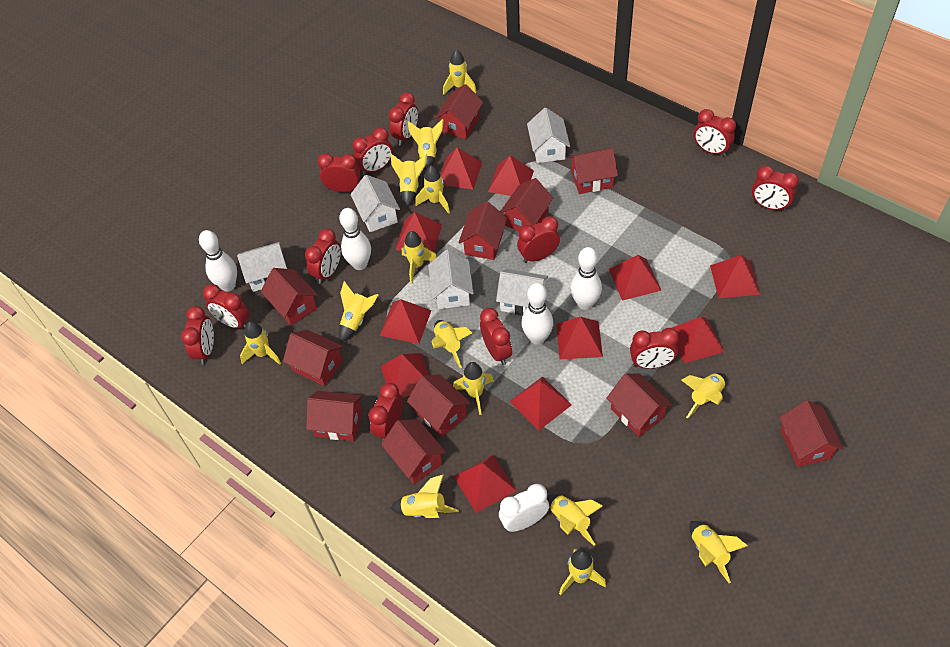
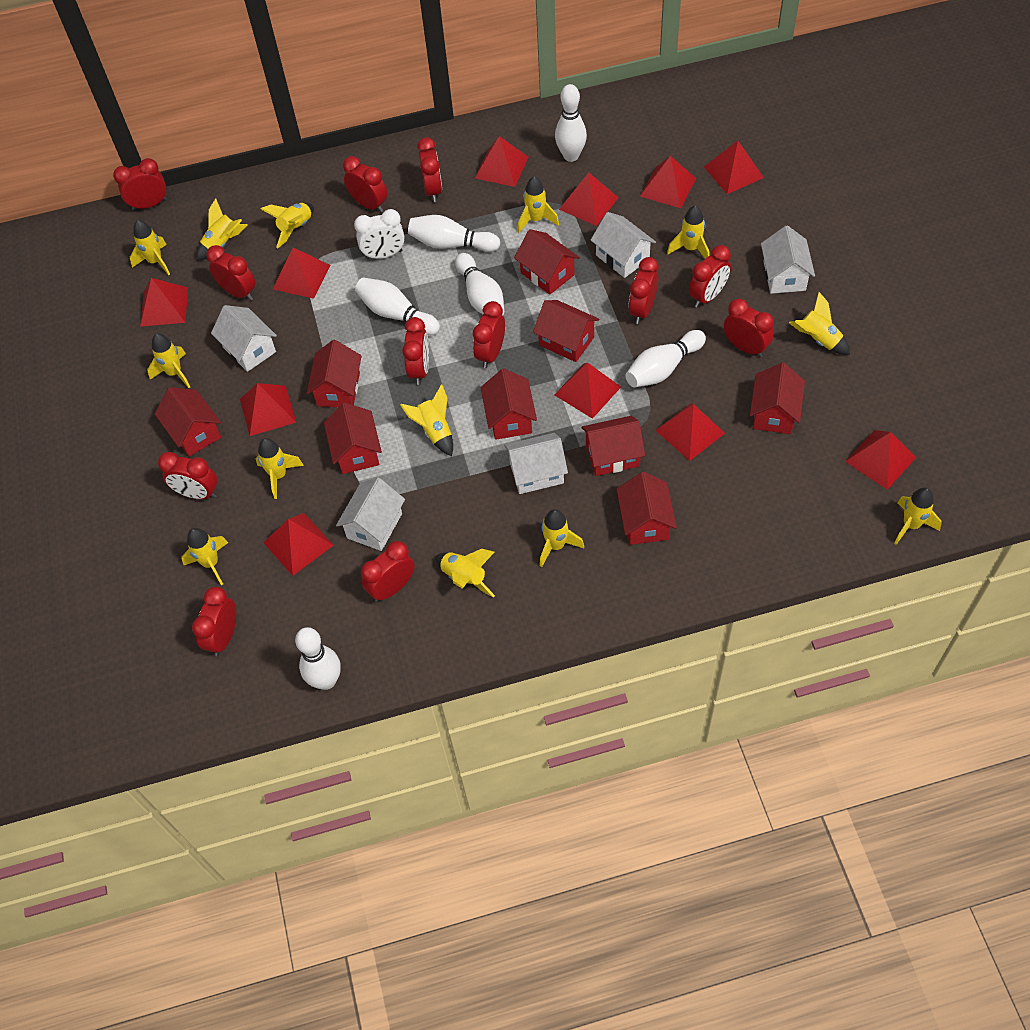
red house: [261,268,318,326] [283,330,344,386] [306,391,362,441] [381,419,446,484] [407,374,471,437] [435,84,483,139] [459,201,507,260] [500,178,553,231] [568,148,618,194] [607,373,672,437] [779,401,844,467] = 11 -> [155,387,221,457] [307,340,362,407] [324,403,382,474] [481,369,537,440] [514,229,580,295] [533,300,599,362] [581,416,645,476] [617,472,677,545] [750,363,805,434] = 9
white bowling pin: [199,230,237,292] [339,208,371,270] [521,283,553,345] [570,247,602,310] = 4 -> [295,627,341,690] [355,277,440,335] [408,215,500,252] [455,253,504,315] [555,84,587,162] [625,330,706,388] = 6
yellow rocket: [240,321,281,365] [339,281,378,342] [391,154,427,207] [391,474,459,518] [402,231,437,283] [408,119,443,170] [415,166,450,214] [432,320,472,368] [443,50,477,95] [453,362,494,415] [547,494,603,546] [559,549,606,595] [681,373,726,419] [689,521,748,583] = 14 -> [130,220,170,275] [147,333,190,388] [181,528,228,585] [196,198,248,261] [256,438,304,499] [261,203,314,248] [400,384,453,456] [435,549,495,598] [518,176,559,233] [540,509,584,567] [667,205,710,259] [789,292,850,355] [894,487,942,545] = 13

